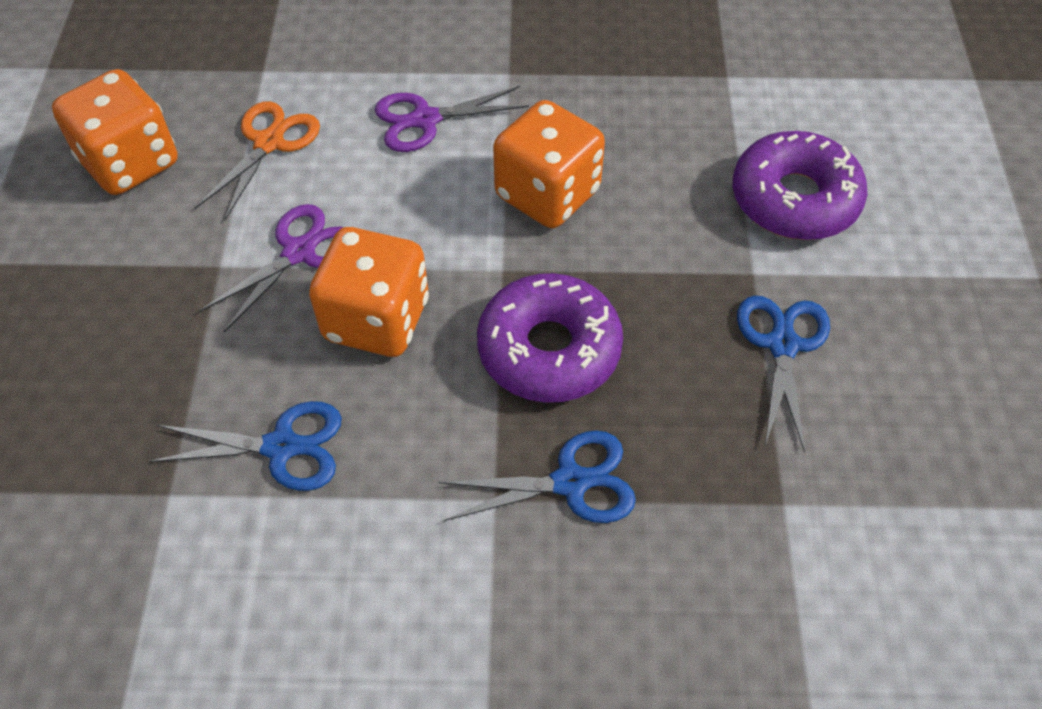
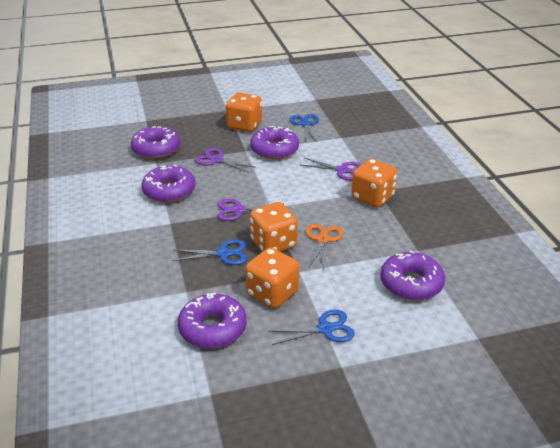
orange dice: [52,69,178,195] [309,227,429,357] [493,100,605,228] = 3 -> [226,92,262,132] [245,248,299,308] [250,202,298,252] [351,159,397,208] = 4
purple donut: [477,273,623,403] [732,131,867,240] = 2 -> [131,126,180,159] [141,165,195,203] [178,293,247,349] [250,126,299,159] [380,251,445,300] = 5
purple scissors: [199,204,343,332] [375,86,529,152] = 2 -> [195,148,256,173] [218,199,284,221] [301,158,362,181] = 3

